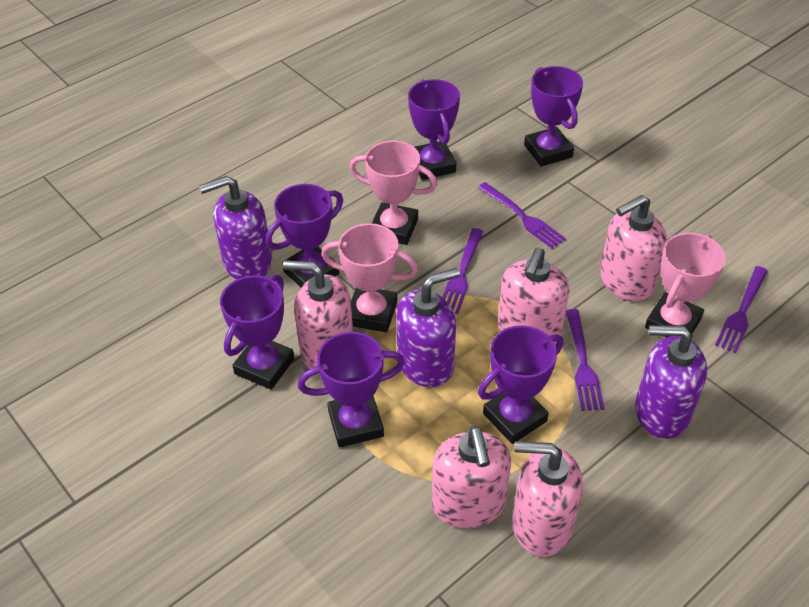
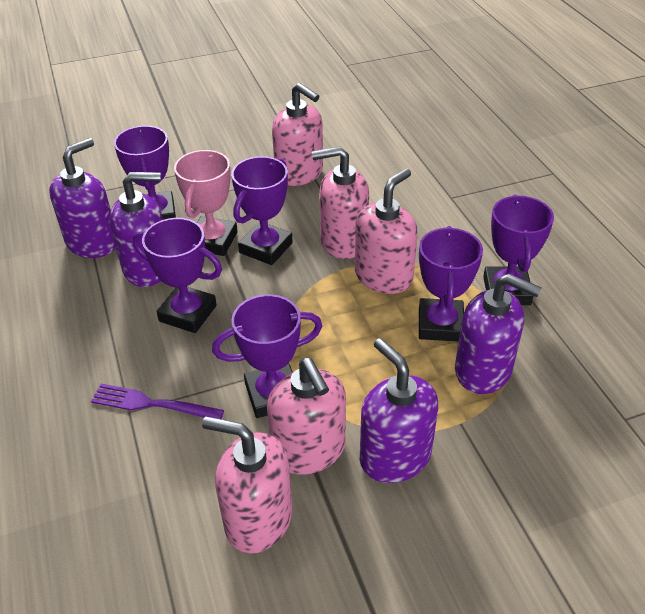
pink trophy: [321,223,418,332] [349,141,437,245] [645,233,726,337] = 3 -> [174,150,238,256] = 1
purple fork: [443,228,483,314] [478,182,566,248] [566,309,605,411] [715,266,768,353] = 4 -> [91,384,224,419] = 1
purple soap dispenser: [199,176,272,280] [396,268,460,387] [635,325,707,439] = 3 -> [49,138,116,258] [110,172,163,287] [360,338,438,483] [455,274,542,394] = 4

